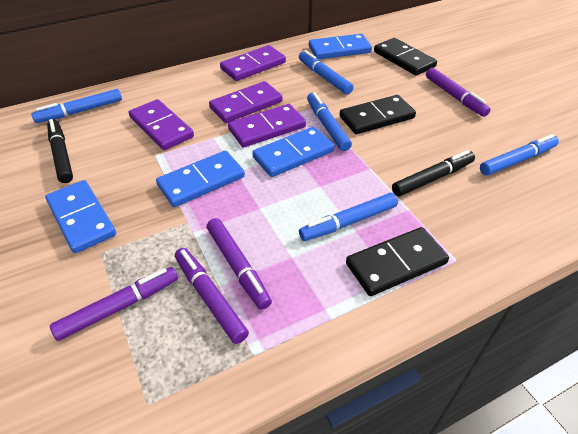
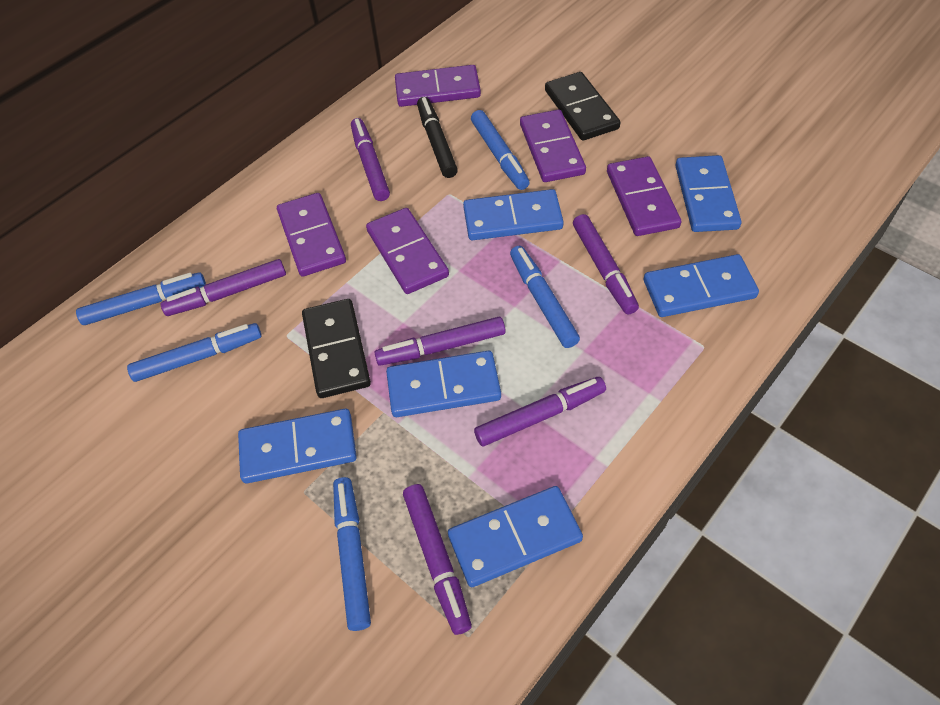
black domino: [340,95,416,134] [346,227,449,296] [374,38,437,76] = 3 -> [302,299,371,398] [545,72,620,141] = 2
black marker: [47,119,73,183] [392,150,475,196] = 2 -> [417,97,458,178] = 1
blue domino: [45,180,116,253] [156,151,245,207] [252,127,334,177] [309,34,372,59] = 4 -> [238,409,357,483] [386,351,501,417] [448,486,583,587] [463,189,564,240] [644,254,759,317] [675,155,741,232] = 6
purple domino: [129,99,194,150] [209,81,282,123] [220,45,286,81] [228,104,306,147] = 4 -> [277,193,346,277] [366,208,449,294] [395,65,481,107] [520,109,586,182] [607,156,681,236] = 5
purple marker: [50,267,178,341] [175,248,249,344] [207,218,272,310] [426,68,491,117] = 4 -> [161,259,286,316] [351,118,390,201] [375,317,506,366] [403,484,472,635] [474,377,606,446] [573,214,639,315] = 6

